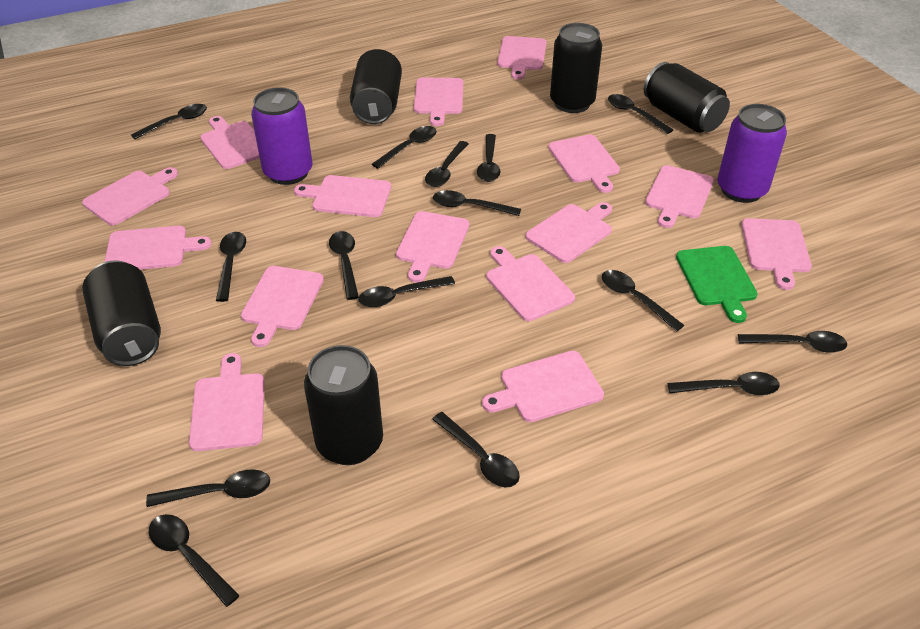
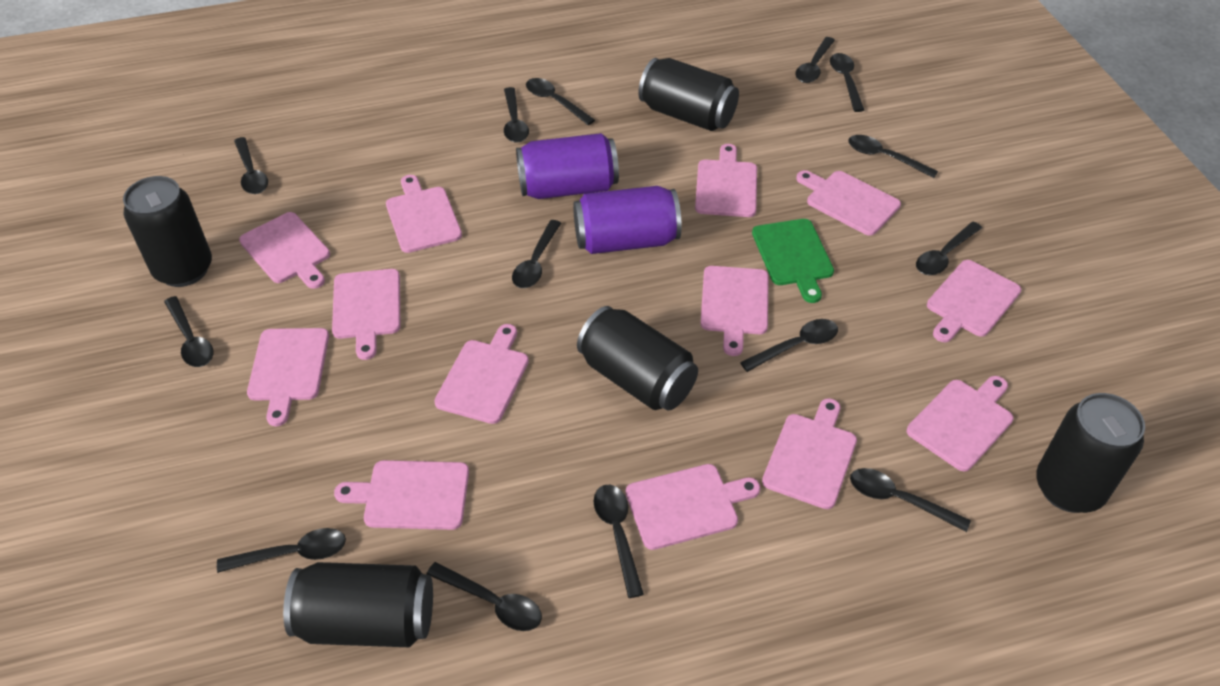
black spoon: [131,104,207,139] [146,469,270,507] [149,514,240,607] [216,232,246,302] [329,231,359,300] [358,276,455,307] [372,126,437,169] [425,141,468,187] [432,412,520,487] [433,190,521,216] [477,134,500,182] [602,270,684,331] [608,94,673,134] [667,372,780,395] [738,331,847,353] = 15 -> [164,296,213,367] [217,528,346,573] [234,137,268,194] [427,562,542,631] [504,87,529,143] [512,220,561,288] [526,78,595,125] [593,485,644,598] [740,319,838,372] [795,37,835,83] [830,53,864,112] [848,135,938,178] [850,468,971,532] [916,222,982,275] = 14
pink cutting board: [82,167,178,225] [105,226,211,270] [189,353,265,451] [200,116,260,169] [241,266,324,347] [294,175,391,217] [396,211,469,283] [414,77,463,126] [482,351,604,422] [486,246,575,321] [497,36,547,80] [526,202,612,263] [548,135,620,193] [645,165,714,228] [741,218,812,290] = 15 -> [239,212,330,289] [247,328,329,426] [332,269,400,360] [334,460,469,530] [386,175,462,253] [434,324,529,424] [626,464,760,550] [695,144,757,217] [701,266,769,356] [762,398,857,509] [796,170,901,236] [907,376,1013,472] [927,260,1021,342] = 13

